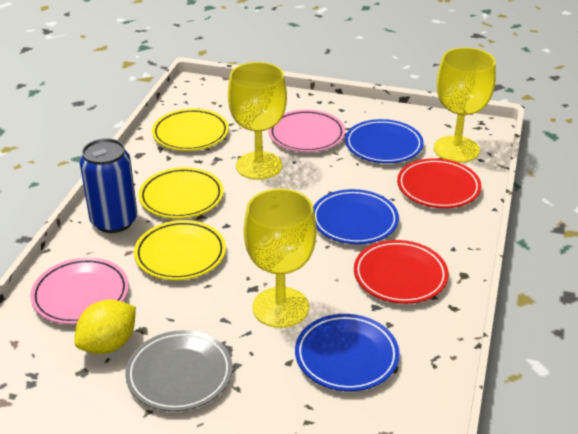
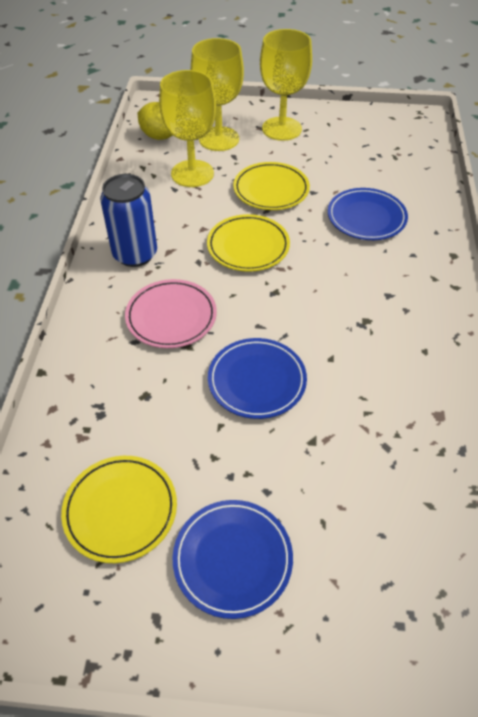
grey plate: [125,330,233,411] = 1 -> none = 0
pink plate: [30,257,129,324] [268,110,345,152] = 2 -> [125,279,217,348] = 1
red plate: [354,240,449,304] [397,158,481,208] = 2 -> none = 0

